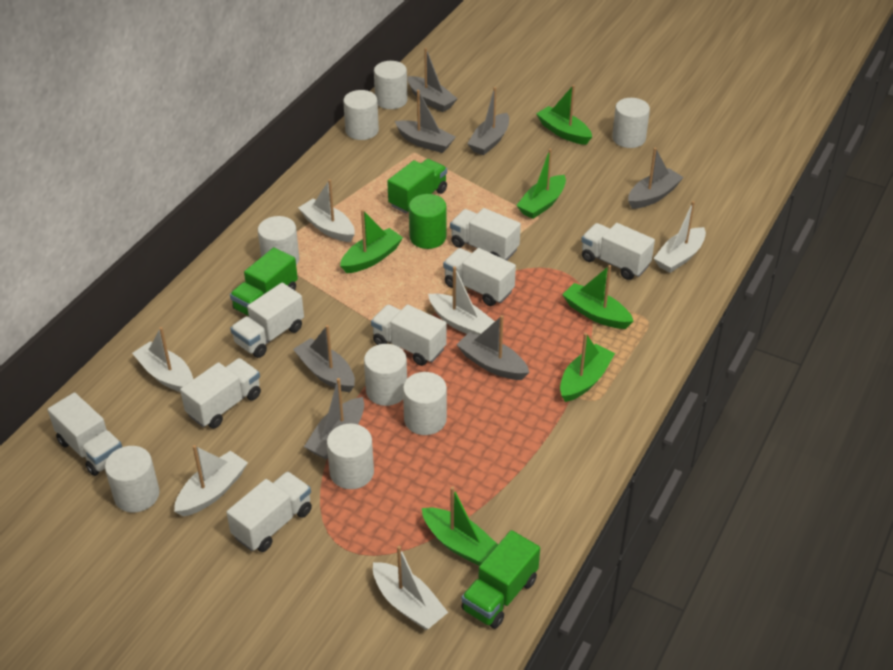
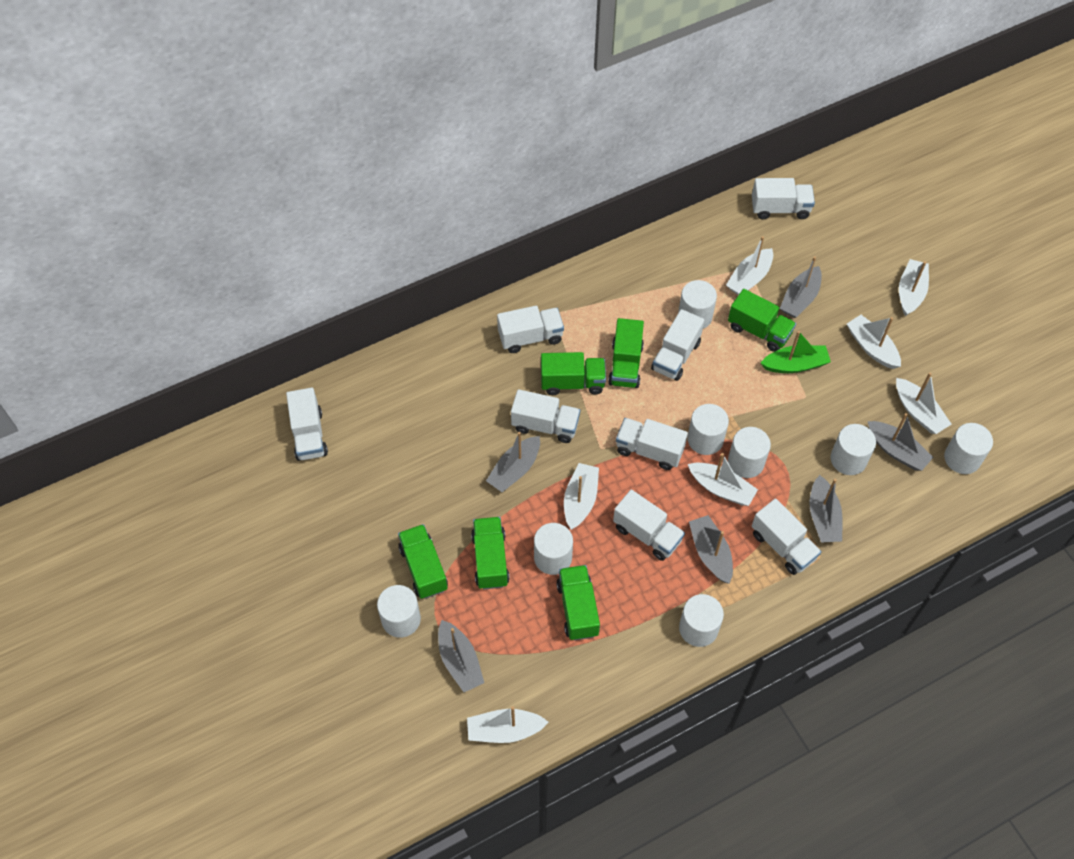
green boat: [340,210,403,273] [422,486,498,566] [516,148,566,219] [536,85,592,145] [560,333,615,402] [562,265,634,329] = 6 -> [761,331,831,373] = 1
green cylinder: [409,194,446,249] = 1 -> none = 0
green truck: [230,247,298,316] [387,159,447,214] [461,530,540,629] = 3 -> [398,524,448,599] [471,517,510,589] [541,352,606,395] [556,565,600,640] [608,318,644,388] [728,289,796,352] = 6
grey boat: [293,325,355,392] [304,378,364,460] [395,90,456,153] [407,48,458,112] [456,315,530,380] [467,87,509,155] [628,147,684,209] = 7 -> [438,620,484,692] [486,432,540,492] [689,515,733,584] [780,256,822,318] [810,475,843,543] [868,413,933,471] = 6
white boat: [132,327,193,392] [174,445,248,517] [298,179,355,242] [373,546,448,630] [428,266,495,335] [653,201,706,273] = 6 -> [467,706,548,743] [564,463,599,530] [688,453,758,506] [726,236,773,295] [847,315,901,369] [896,372,951,434] [899,259,929,316] = 7

